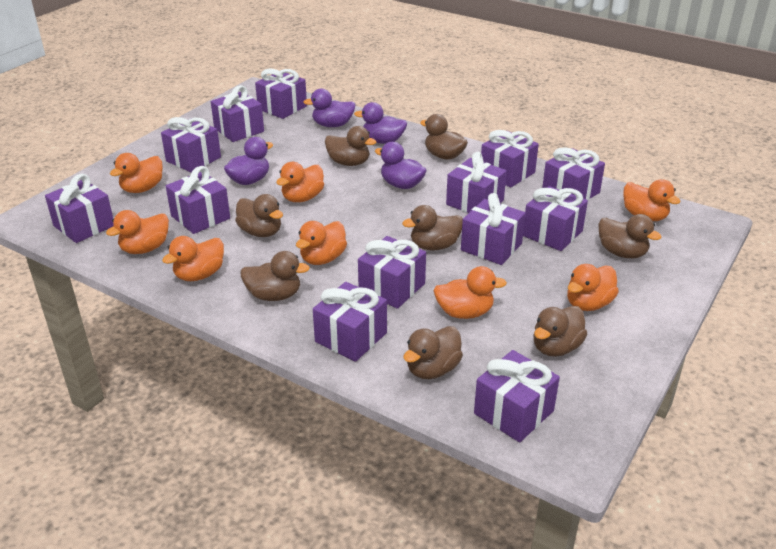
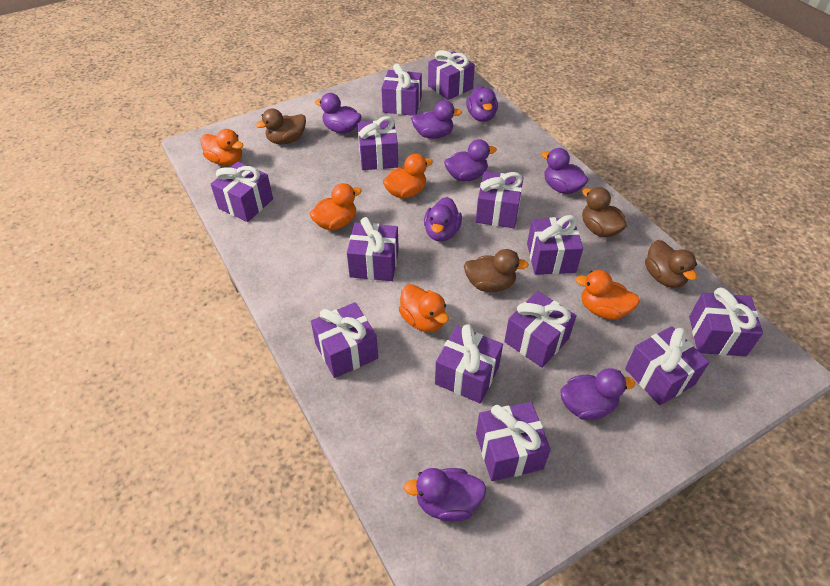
brown duck: [235,194,283,237] [240,251,310,301] [325,126,377,166] [402,205,463,250] [403,326,463,379] [420,114,468,160] [534,306,587,357] [598,214,662,258] = 8 -> [256,108,306,144] [464,249,529,292] [582,187,627,237] [645,240,697,288] = 4
orange duck: [106,210,169,254] [110,153,163,193] [162,236,224,281] [276,162,324,202] [296,221,347,265] [433,266,507,319] [567,264,619,311] [623,179,681,221] = 8 -> [201,129,244,165] [309,183,362,230] [383,154,433,199] [399,284,449,332] [575,270,640,320] = 5
purple duck: [224,137,273,185] [303,89,356,127] [354,102,407,144] [375,142,427,189] = 4 -> [315,93,362,133] [404,468,486,522] [411,100,462,139] [424,197,462,242] [444,139,497,181] [466,86,498,122] [542,148,588,194] [560,368,635,420] = 8

